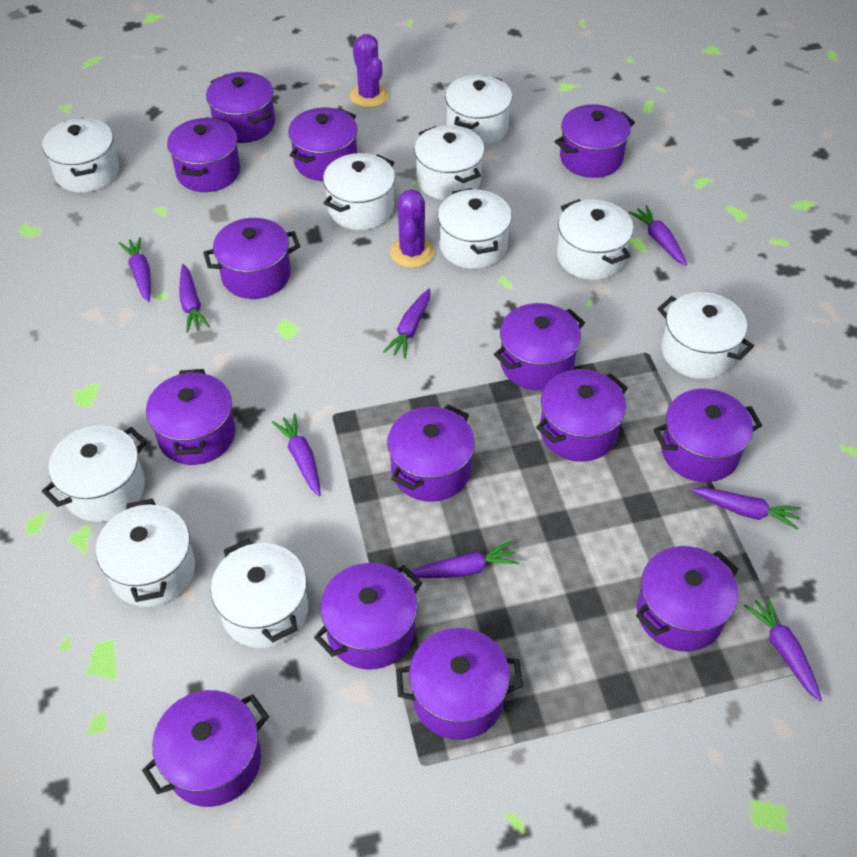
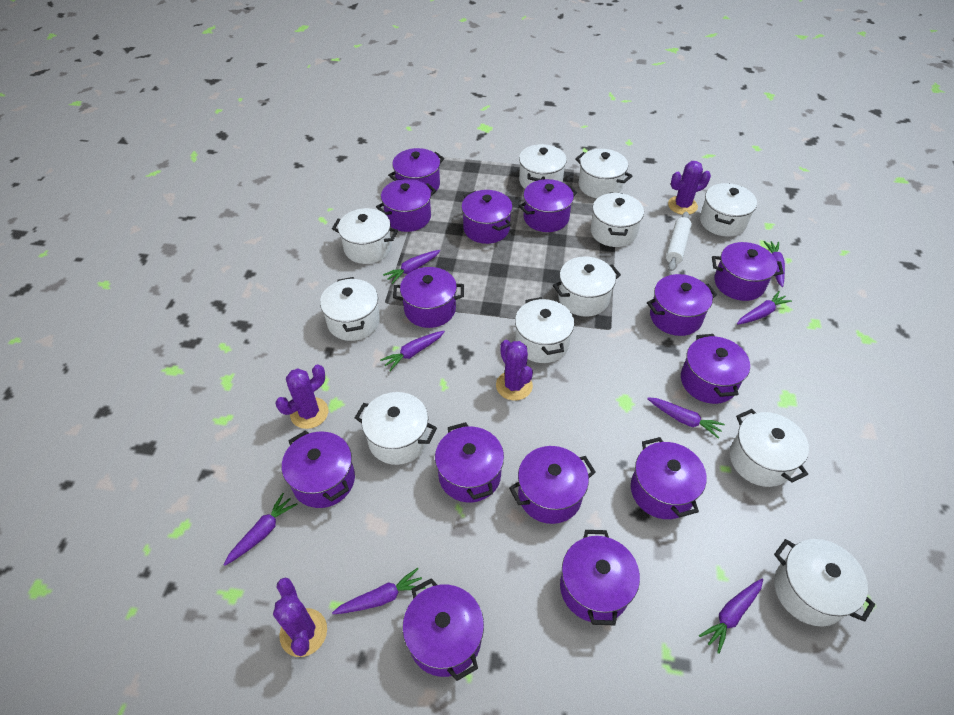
purple cactus: [350,34,389,108] [390,189,434,268] = 2 -> [273,578,327,657] [276,364,328,429] [496,340,533,400] [668,161,711,215] = 4
white pot: [42,117,119,193] [42,425,147,522] [96,499,195,607] [211,539,308,648] [323,153,395,230] [414,126,485,200] [438,188,512,269] [445,75,512,146] [557,199,633,280] [658,292,754,379] = 10 -> [320,277,380,341] [332,208,398,264] [355,392,437,465] [515,297,574,363] [519,144,567,189] [553,257,621,317] [575,149,632,198] [590,192,644,247] [700,183,757,237] [730,409,809,487] [774,539,875,627] = 11
white rolling pin: none = 0 -> [666,212,692,271] = 1

